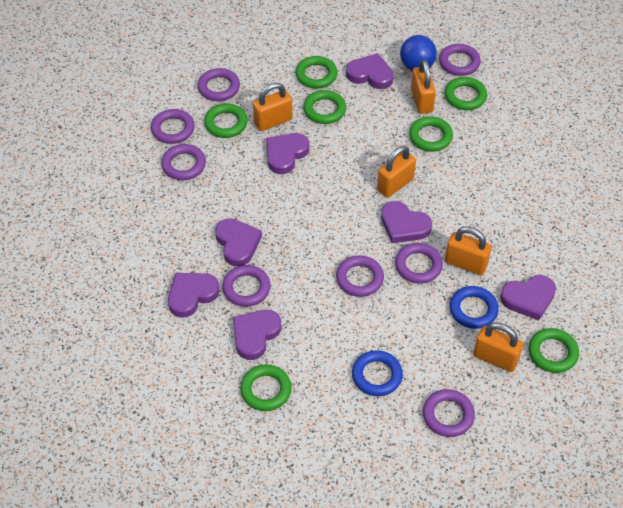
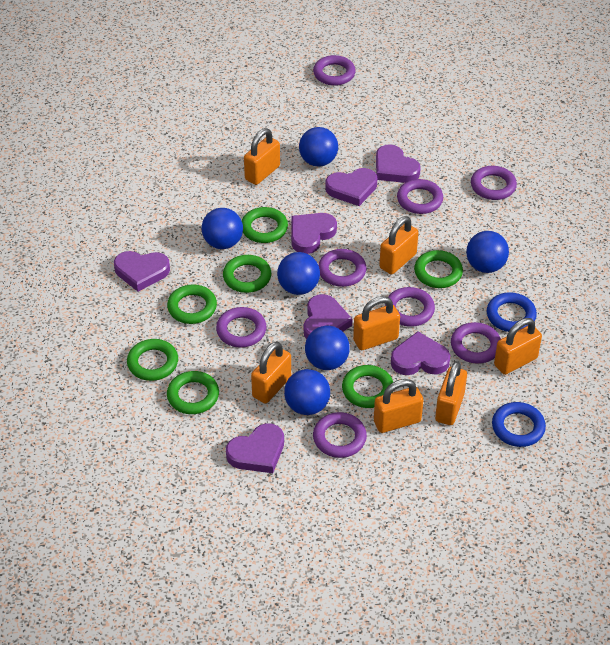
blue ball: [400,35,437,71] = 1 -> [202,208,243,249] [277,252,320,295] [284,369,330,415] [299,127,338,167] [305,326,350,370] [466,231,509,273] = 6
orange padlock: [253,83,293,131] [377,146,416,198] [411,60,436,114] [445,226,492,275] [473,322,523,372] = 5 -> [244,128,280,185] [251,341,291,404] [353,296,400,350] [374,379,423,433] [379,216,419,274] [435,361,467,425] [494,318,542,375] = 7

